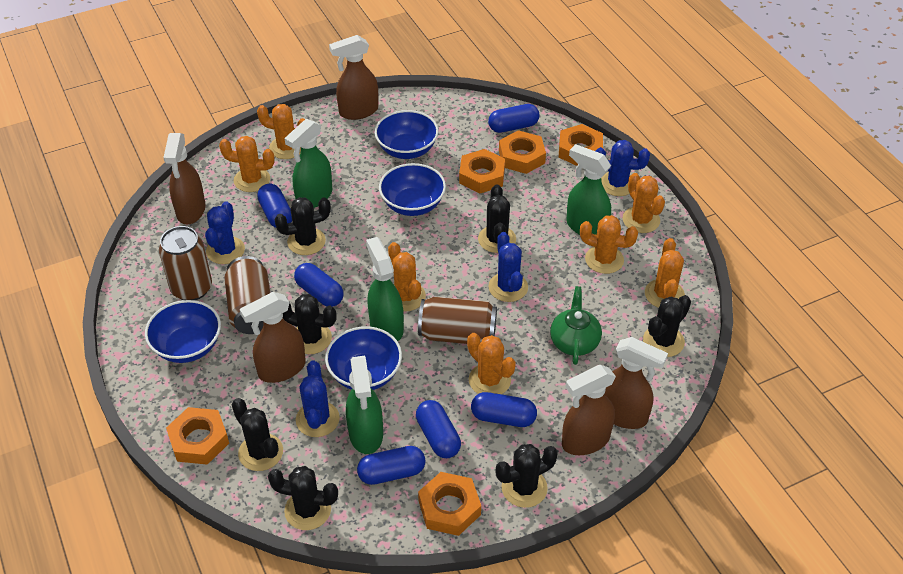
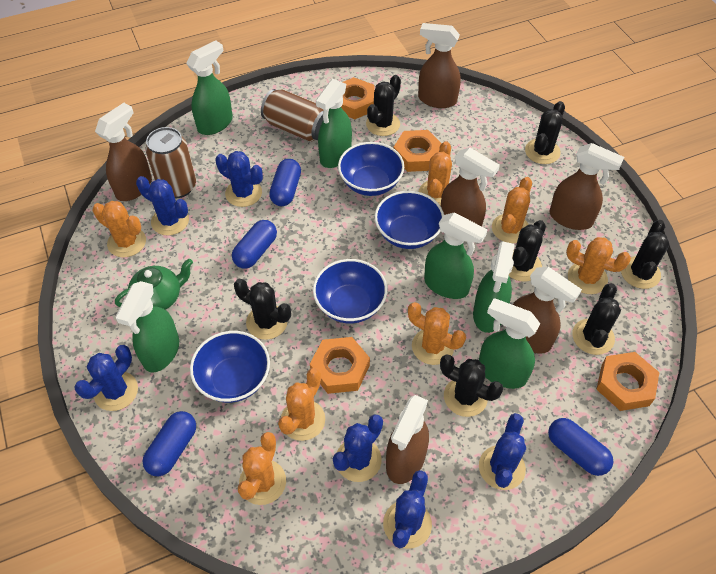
blue cactus: [205,201,245,264] [296,360,340,437] [488,232,528,302] [596,140,650,196] = 4 -> [74,345,138,411] [136,176,189,236] [215,151,263,207] [333,415,383,482] [383,470,432,549] [479,413,526,490] = 6
blue capsule: [257,183,292,228] [294,263,344,307] [357,446,426,485] [416,400,461,458] [471,392,537,427] [488,104,540,133] = 6 -> [143,411,196,476] [232,220,277,269] [269,159,301,206] [548,418,614,476] = 4
brown can: [159,226,212,300] [224,256,270,334] [418,296,497,344] = 3 -> [145,127,196,198] [261,89,324,142] = 2
brown spray bottle: [163,133,205,224] [240,292,306,383] [329,35,378,120] [562,365,616,455] [604,337,668,429] = 5 -> [95,103,152,201] [386,395,429,484] [418,23,461,108] [441,147,500,226] [513,267,582,354] [549,143,624,230] = 6
green spray bottle: [284,119,332,208] [346,356,383,454] [366,237,404,341] [566,144,611,235] = 4 -> [116,281,179,373] [186,40,233,135] [316,79,352,168] [424,212,487,299] [473,241,515,333] [479,299,540,389] = 6
orange nut: [166,407,229,465] [418,472,481,536] [459,149,505,193] [499,130,546,174] [559,124,603,166] = 5 -> [310,337,370,394] [341,77,375,119] [393,130,442,172] [596,352,660,411] = 4

